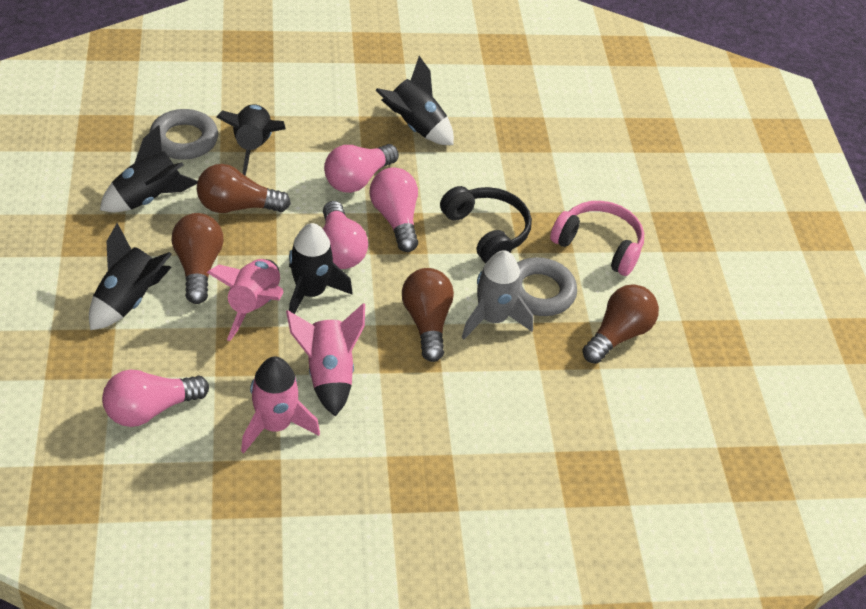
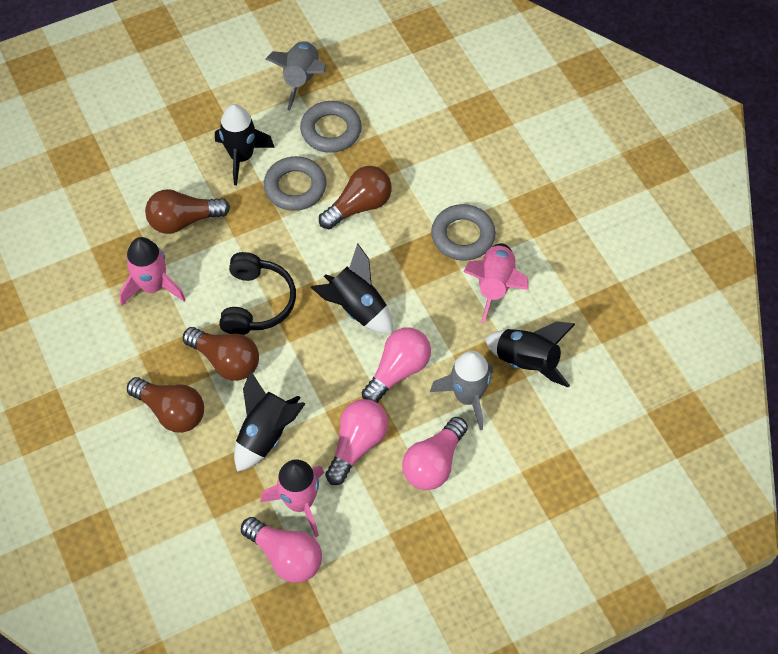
black rocket: [89,223,172,330] [100,125,198,212] [216,104,286,176] [289,223,353,314] [375,56,454,145] = 5 -> [215,104,275,185] [234,371,305,472] [310,243,393,334] [485,321,575,388] = 4
grey ring: [149,109,218,160] [517,257,577,316] = 2 -> [264,156,326,211] [300,101,362,153] [431,204,496,261] = 3
grey rocket: [462,250,534,340] = 1 -> [266,41,326,110] [430,351,493,430] = 2
pink headphones: [550,201,644,276] = 1 -> none = 0

